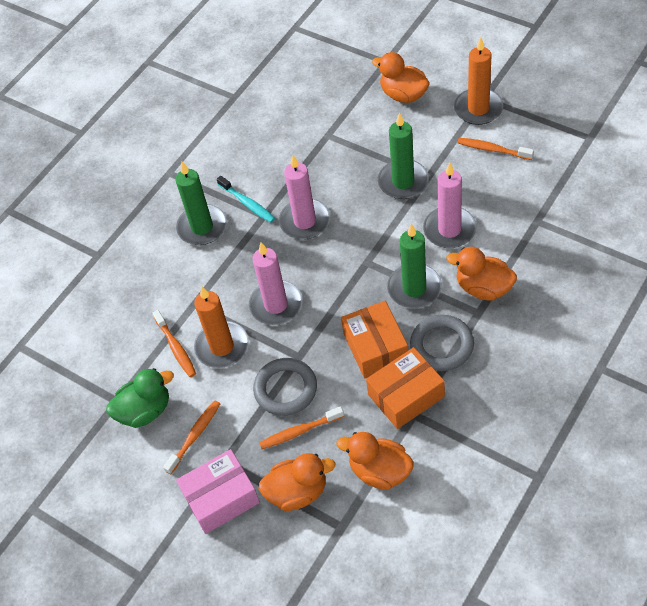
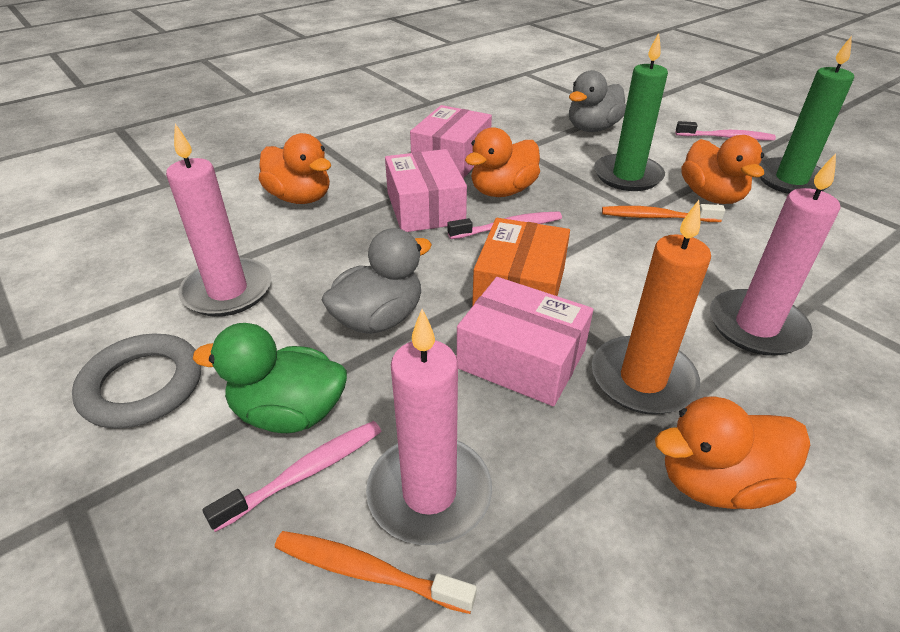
green candle: [175,162,227,245] [378,113,429,199] [387,224,442,308] = 3 -> [594,33,668,191] [759,36,854,194] = 2
grey duck: none = 0 -> [322,228,432,334] [569,70,626,132] = 2
grey ring: [253,358,317,416] [410,315,474,371] = 2 -> [72,333,201,429] = 1
orange box: [341,301,408,378] [366,347,445,429] = 2 -> [472,218,570,306] = 1
orange candle: [194,287,249,368] [454,37,504,125] = 2 -> [592,200,711,415] = 1
orange toothbrush: [153,310,196,377] [163,400,220,474] [259,406,344,449] [457,138,534,160] = 4 -> [275,531,477,614] [602,204,725,222] = 2
pink box: [176,449,260,534] = 1 -> [385,149,467,232] [410,105,492,178] [457,277,593,406] = 3
pink toothbrush: none = 0 -> [202,421,382,532] [448,212,562,239] [676,121,776,141] = 3
turquoise toothbrush: [217,176,275,223] = 1 -> none = 0

